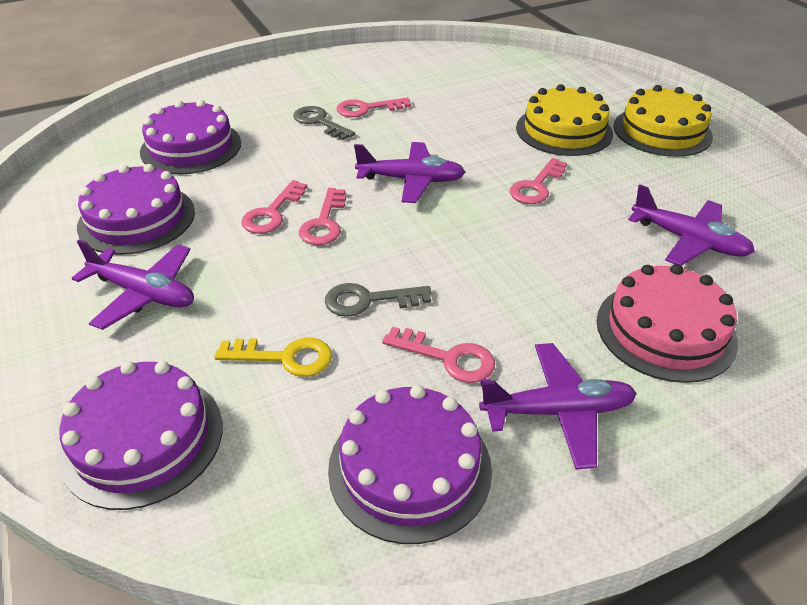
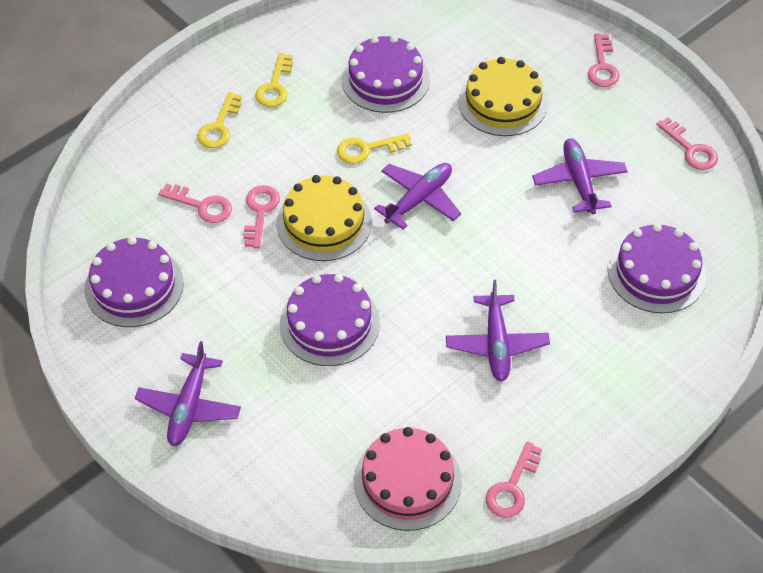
grey key: [293,106,355,140] [325,283,431,317] = 2 -> none = 0
yellow key: [214,338,332,377] = 1 -> [197,92,242,148] [255,53,293,107] [337,133,411,164] = 3

